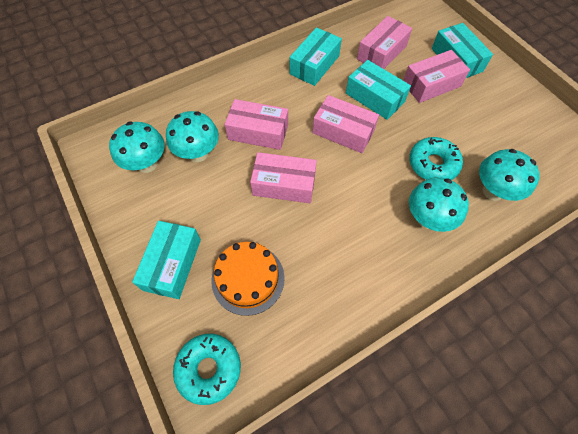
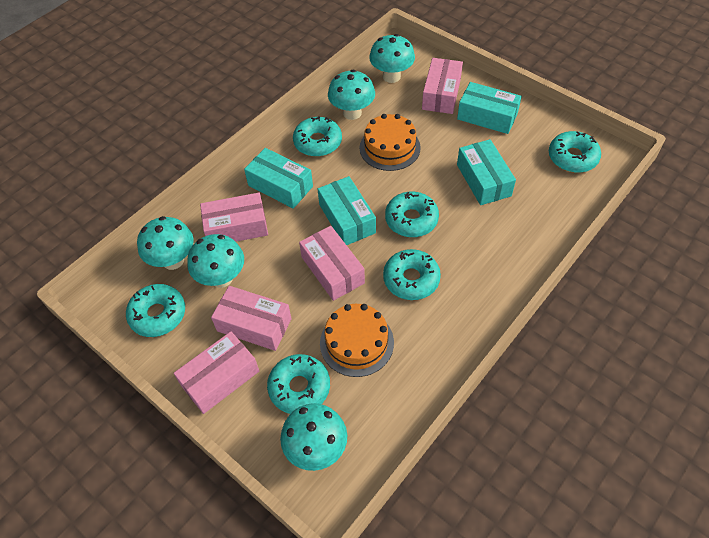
orange cake: [211,242,285,316] = 1 -> [320,304,394,377] [360,114,421,171] = 2
turquoise donut: [173,334,241,405] [409,137,463,180] = 2 -> [126,284,185,337] [267,354,330,414] [293,117,342,157] [383,249,441,300] [385,192,439,237] [549,131,601,173] = 6
turquoise mushroom: [109,122,165,173] [166,111,219,162] [409,177,469,232] [479,149,540,201] = 4 -> [137,216,194,270] [187,234,244,288] [280,403,347,471] [328,70,375,120] [369,34,415,83] = 5

